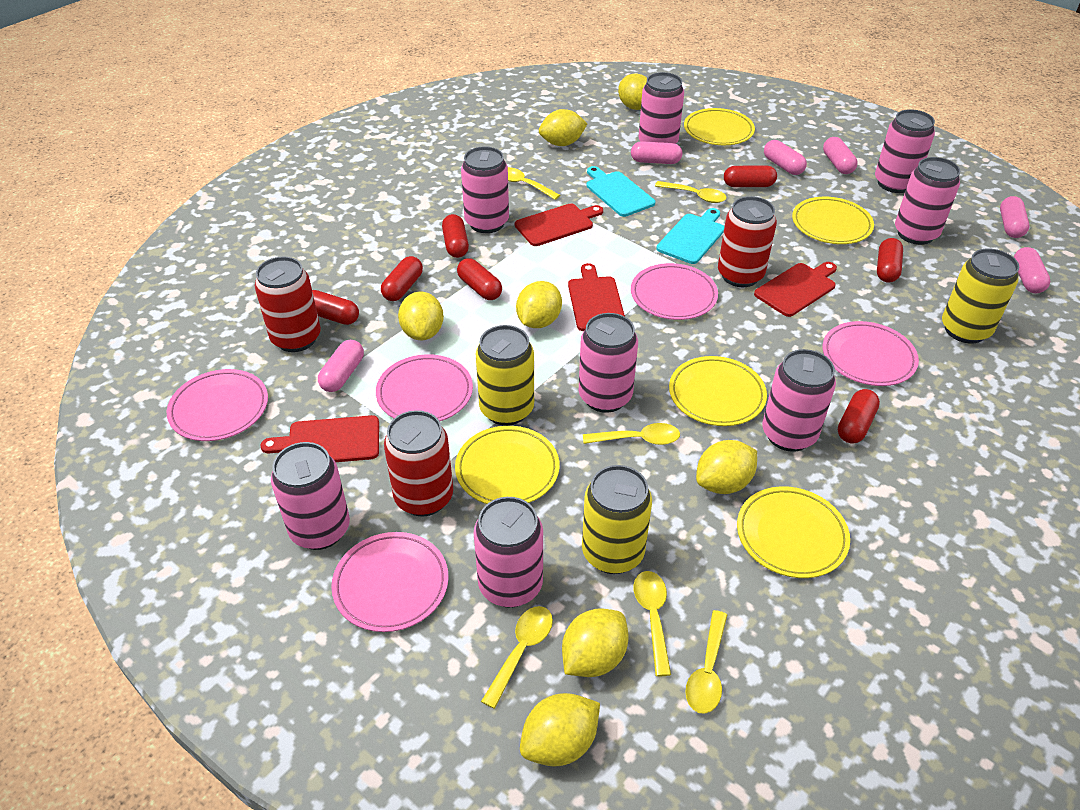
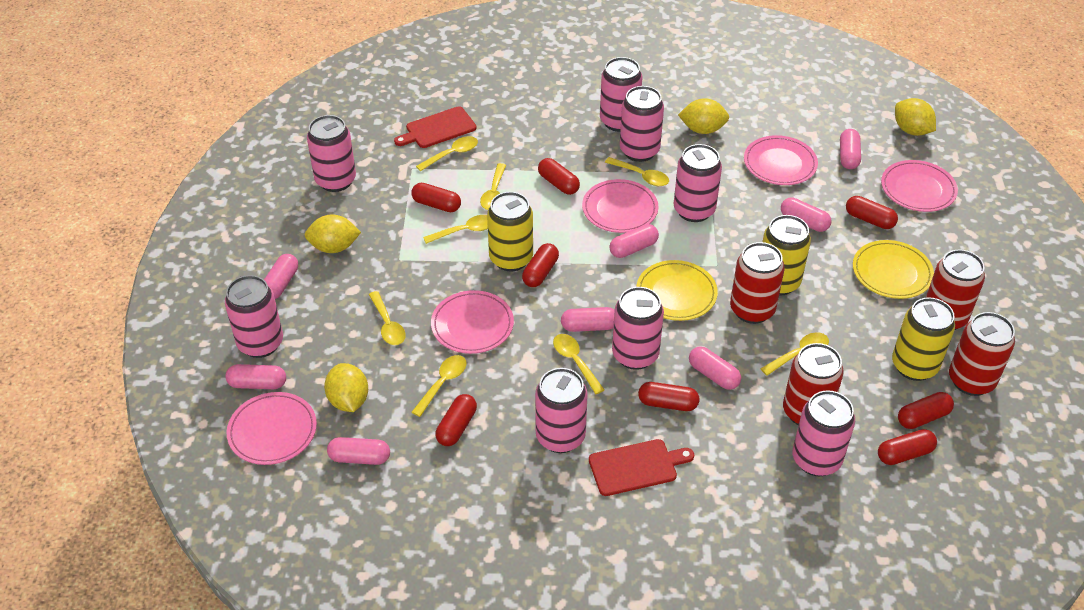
pink capsule: [318,340,364,392] [631,141,682,164] [764,140,807,175] [823,137,858,174] [1000,196,1029,238] [1014,247,1051,293] = 6 -> [225,364,286,389] [264,254,298,299] [327,437,390,465] [561,307,615,332] [609,224,659,258] [689,346,741,390] [781,197,831,232] [840,129,861,169] = 8
red can: [255,257,321,352] [384,410,453,517] [718,196,777,287] = 3 -> [730,242,785,324] [783,343,844,425] [926,249,985,330] [949,312,1015,396] = 4
red capsule: [312,290,359,325] [381,256,423,301] [442,214,469,258] [457,258,502,300] [724,166,777,187] [838,389,880,443] [877,238,903,283] = 7 -> [411,183,461,212] [435,394,477,446] [522,243,559,287] [538,158,580,195] [638,382,699,411] [846,196,898,229] [878,429,937,465] [898,392,954,429] = 8
red cutting board: [260,415,379,462] [515,203,603,246] [568,263,625,331] [754,262,837,317] = 4 -> [394,106,476,148] [589,439,694,496] = 2
turquoise cutting board: [586,166,655,217] [656,208,724,264] = 2 -> none = 0
yellow lemon: [398,291,444,340] [516,281,562,328] [520,693,600,767] [539,109,588,146] [562,608,629,677] [618,73,647,110] [696,440,757,494] = 7 -> [305,214,361,253] [324,363,368,412] [678,98,729,134] [895,98,936,136] = 4
yellow plate: [455,426,560,504] [669,356,767,426] [684,108,755,145] [737,486,850,578] [792,197,874,244] = 5 -> [636,260,718,321] [853,240,934,299] = 2
yellow spoon: [481,606,553,709] [508,167,560,200] [583,423,680,445] [633,571,671,676] [655,181,727,203] [685,610,727,714] = 6 -> [369,291,405,345] [412,355,467,417] [416,136,478,171] [423,215,488,244] [480,163,506,210] [553,334,604,394] [605,157,669,186] [760,332,829,376] = 8

